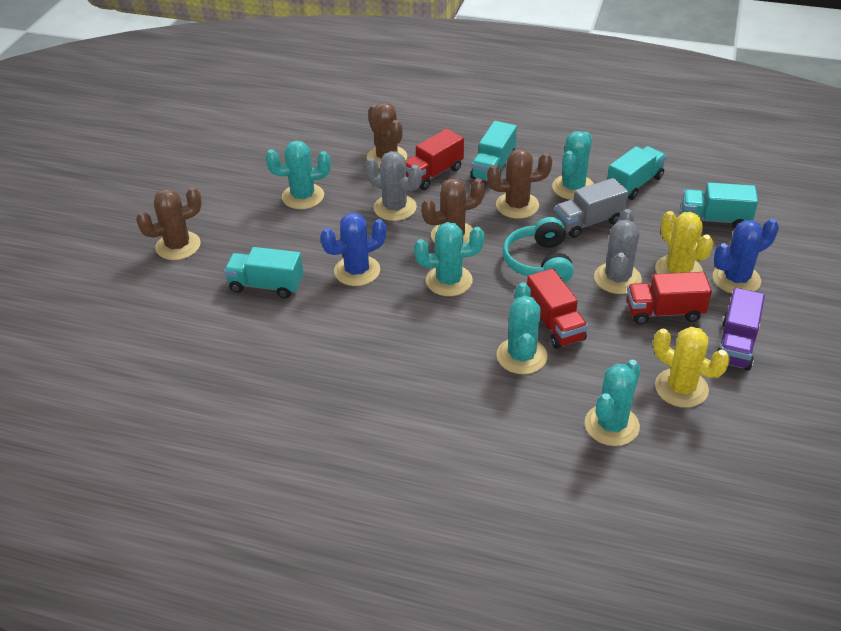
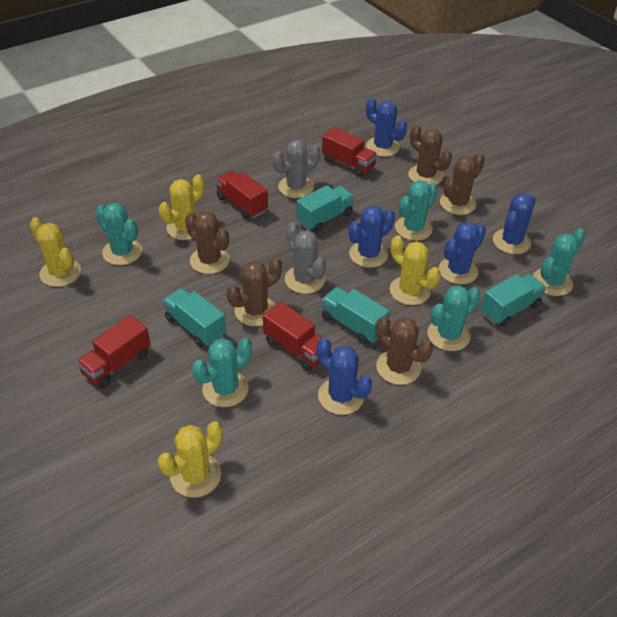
blue cactus: [320,213,387,286] [713,219,779,293] = 2 -> [317,338,372,415] [349,206,395,268] [366,98,407,157] [439,222,486,285] [493,193,535,254] = 5
brown cactus: [136,187,202,260] [367,102,407,169] [421,178,485,243] [487,149,552,219] = 4 -> [185,211,230,274] [227,257,282,326] [376,316,433,385] [408,125,452,185] [440,153,485,215] = 5
grey truck: [555,178,629,238] = 1 -> none = 0
purple truck: [716,288,765,371] = 1 -> none = 0
red truck: [405,129,464,190] [527,268,588,349] [627,272,712,325] = 3 -> [76,315,151,388] [215,171,268,219] [263,302,323,371] [322,127,378,177] = 4
turquoise headphones: [503,217,574,283] = 1 -> none = 0
yellow cactus: [653,327,730,408] [655,211,714,274] = 2 -> [30,217,81,287] [158,421,223,498] [159,174,205,240] [390,235,441,305] = 4

